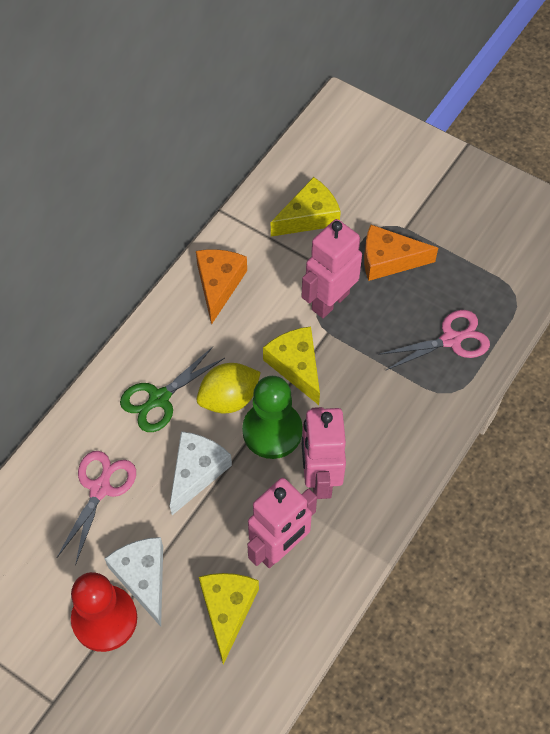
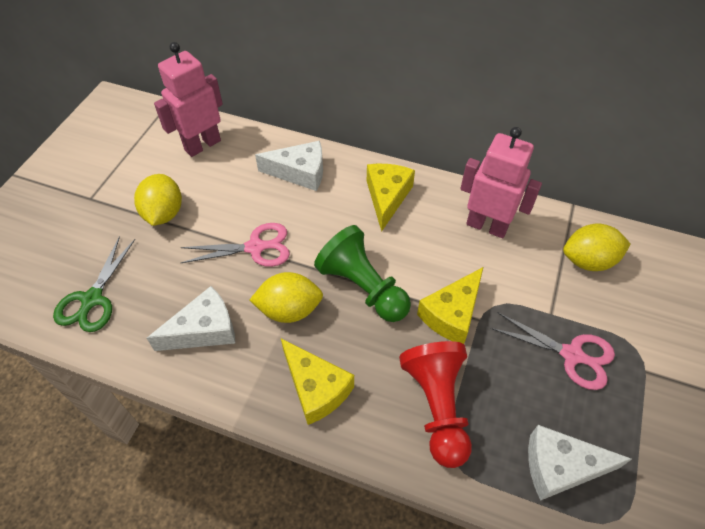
orange cheese: [196,249,247,325] [364,225,438,281] = 2 -> none = 0
pink robot: [247,478,317,568] [302,219,362,318] [302,407,346,499] = 3 -> [154,42,223,157] [460,127,542,238] = 2
white cheese: [104,537,163,627] [170,431,232,515] = 2 -> [147,286,235,351] [255,141,323,191] [528,425,632,501] = 3
yellow lemon: [197,363,261,413] = 1 -> [134,174,182,226] [250,272,323,323] [563,223,631,271] = 3

